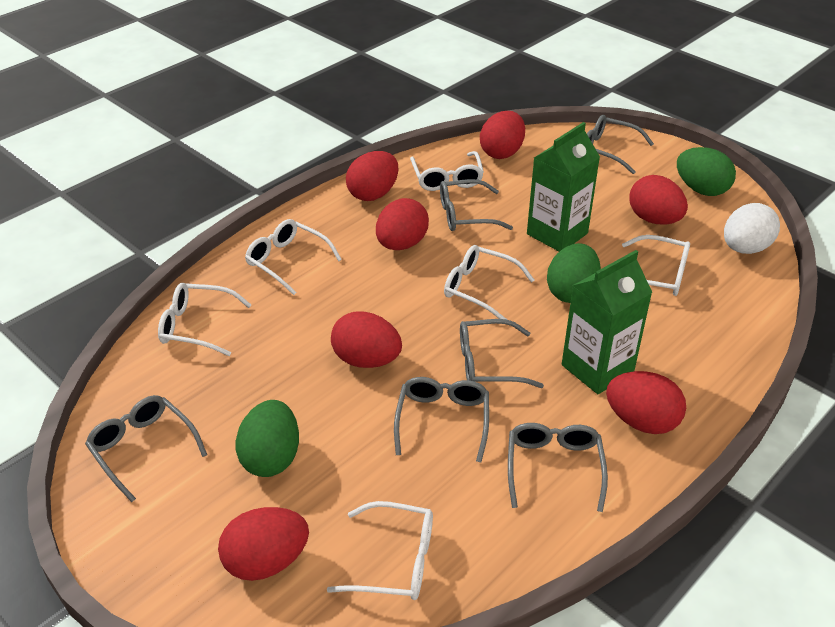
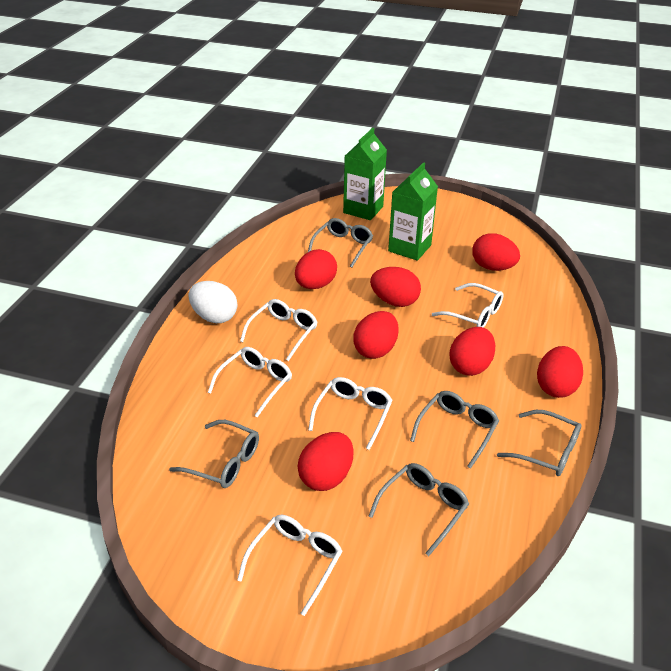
green egg: [236,400,299,477] [547,243,601,303] [677,147,736,196] = 3 -> none = 0
grey glasses: [85,395,207,502] [394,377,489,462] [440,179,513,231] [460,319,544,388] [508,423,608,512] [587,115,654,174] = 6 -> [169,420,259,488] [308,218,373,268] [369,463,469,556] [410,391,499,469] [497,410,582,476] = 5
white glasses: [158,283,251,356] [245,219,342,295] [327,501,433,600] [410,151,484,191] [444,245,535,319] [622,235,690,296] = 6 -> [208,347,292,417] [237,515,342,616] [240,299,317,361] [308,377,393,450] [432,283,504,328] = 5

